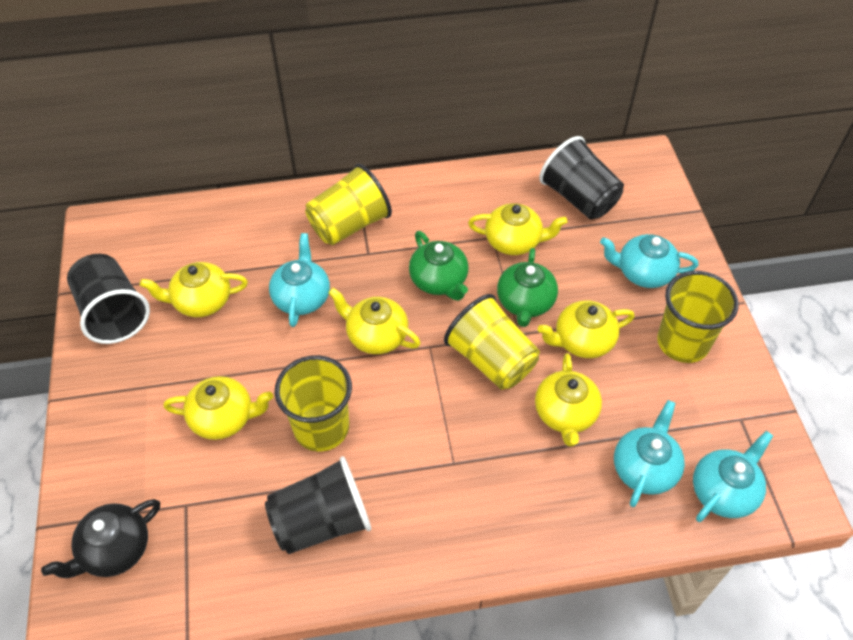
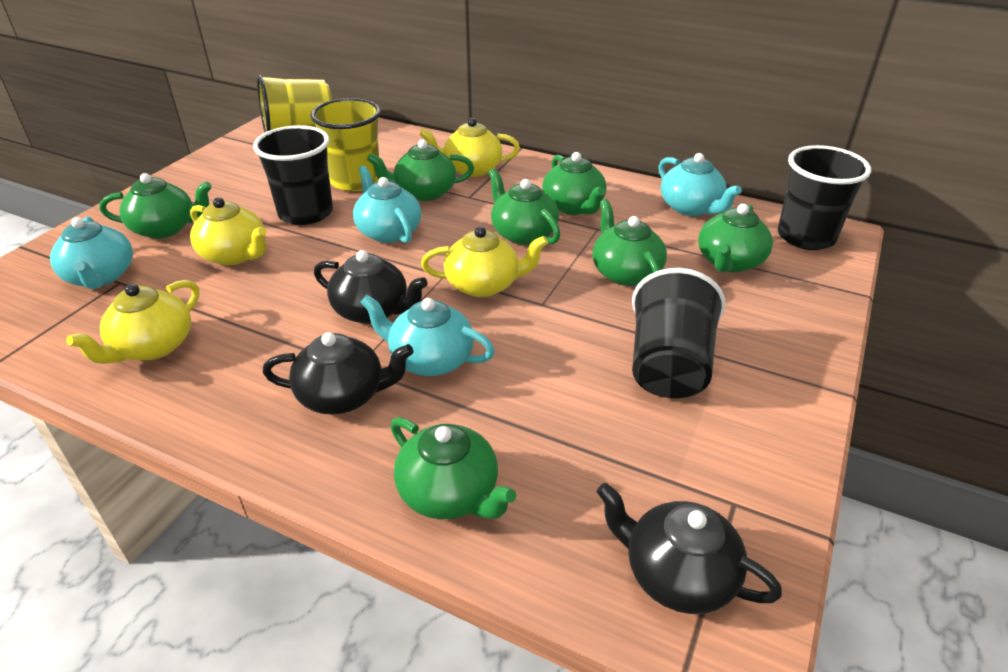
black teapot: [41,499,160,578] = 1 -> [262,332,413,415] [314,250,428,324] [597,483,782,614] = 3
green teapot: [409,231,468,301] [497,248,558,327] = 2 -> [99,173,212,239] [367,139,474,201] [390,417,516,519] [489,169,560,245] [542,152,607,215] [592,199,667,286] [698,204,773,273] = 7
yellow cup: [275,355,352,452] [305,164,392,245] [444,294,540,390] [657,271,739,363] = 4 -> [257,74,332,132] [310,98,380,191] = 2
yellow teapot: [140,262,248,317] [163,376,273,440] [328,288,421,354] [468,203,568,255] [535,353,602,446] [538,300,635,358] = 6 -> [66,280,199,364] [190,197,267,265] [419,118,520,177] [421,226,548,297] = 4

